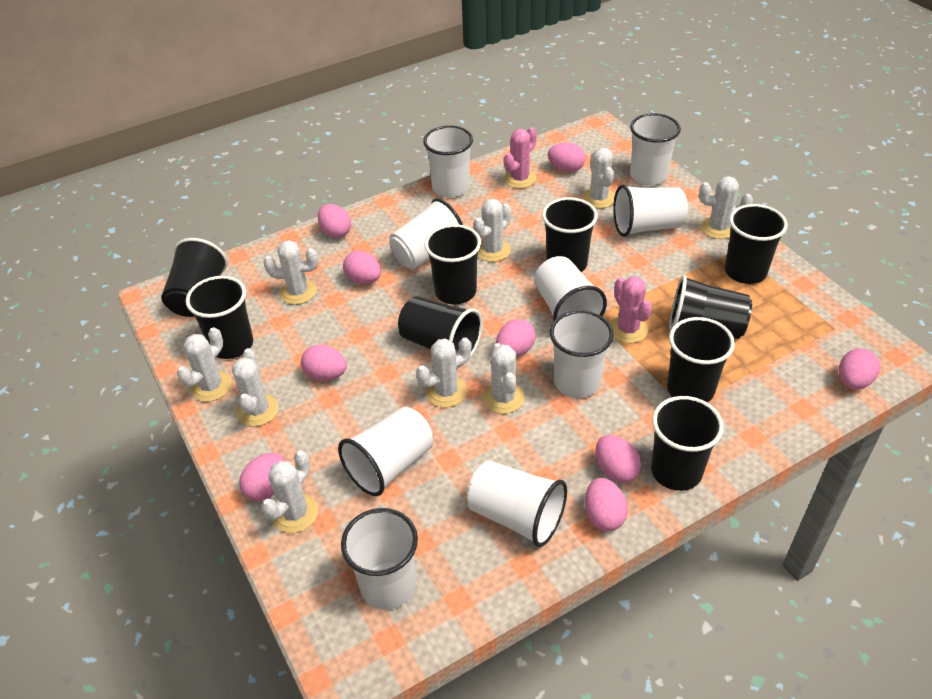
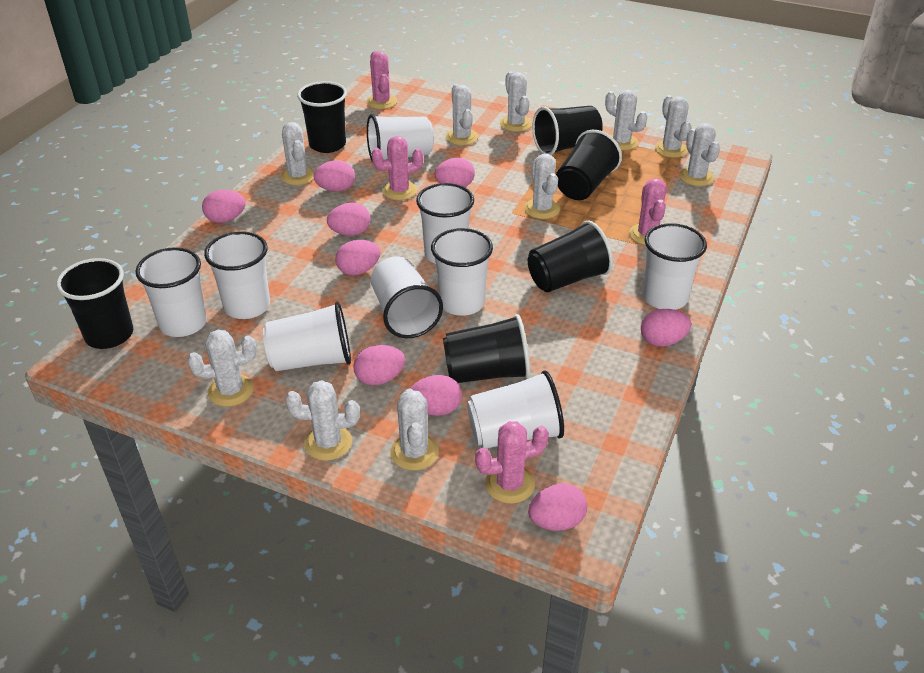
black cup: [161,238,228,317] [186,276,253,359] [398,296,482,361] [424,224,481,304] [542,197,598,272] [651,396,724,491] [667,317,735,403] [669,275,752,339] [724,204,788,284] = 9 -> [56,258,133,349] [297,81,347,153] [443,314,530,383] [528,221,613,292] [532,106,603,155] [556,130,622,200] = 6
pink cactus: [504,127,537,189] [610,276,652,343] = 2 -> [366,51,397,109] [372,136,424,200] [475,421,549,504] [629,178,667,245] = 4
white cactus: [177,327,232,402] [232,348,279,427] [261,451,318,533] [263,240,319,305] [416,338,472,407] [473,199,511,262] [483,343,525,414] [582,148,615,209] [699,176,753,239] = 9 -> [188,330,257,407] [281,122,315,185] [285,380,360,461] [390,388,439,471] [446,84,478,145] [500,71,532,132] [524,154,560,219] [605,90,647,150] [655,95,692,158] [679,123,720,186] = 10

